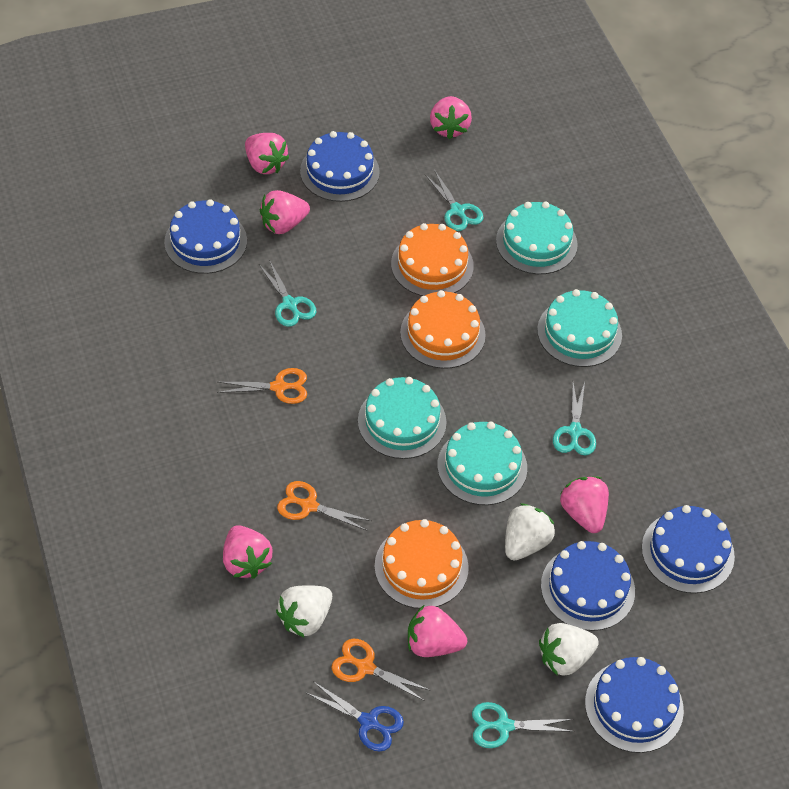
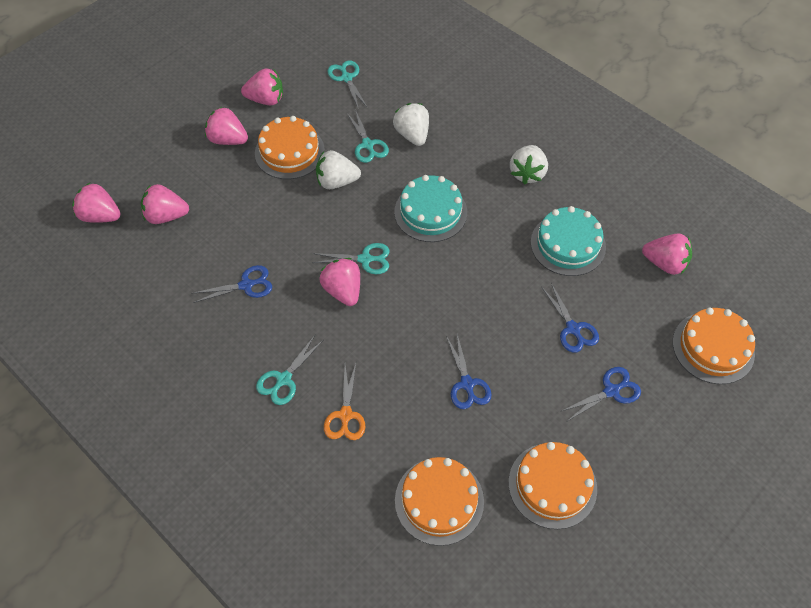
blue cake: [164,199,247,274] [300,131,380,202] [541,541,635,631] [585,657,684,753] [642,505,735,593] = 5 -> none = 0
blue scissors: [306,681,404,752] = 1 -> [191,265,272,303] [446,334,492,409] [542,283,599,353] [560,367,641,421] = 4
orange cake: [375,519,469,609] [391,223,474,296] [400,290,486,369] = 3 -> [255,116,325,179] [395,457,484,546] [509,442,597,529] [673,308,755,384] = 4
orange scissors: [217,368,307,404] [277,481,371,531] [332,639,431,701] = 3 -> [324,364,365,440] = 1
turquoise cake: [358,377,447,459] [437,422,527,505] [496,202,578,274] [537,289,622,367] = 4 -> [394,175,467,242] [531,206,606,276] = 2

